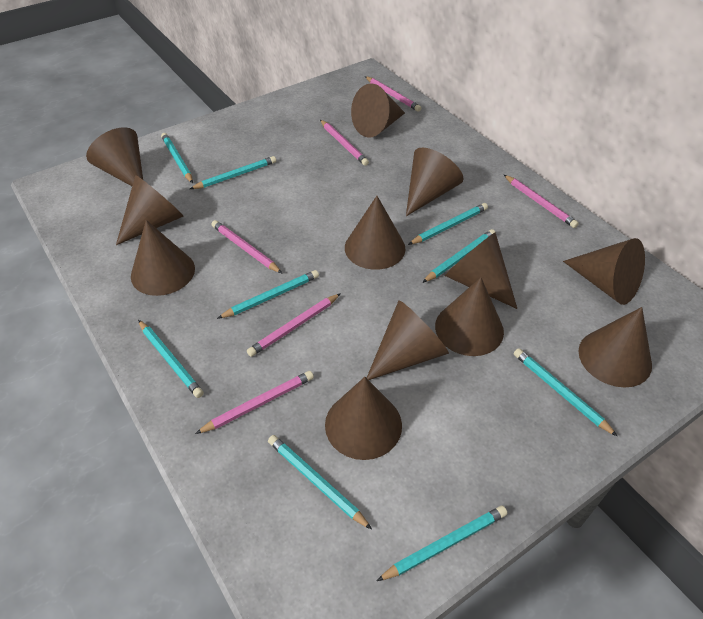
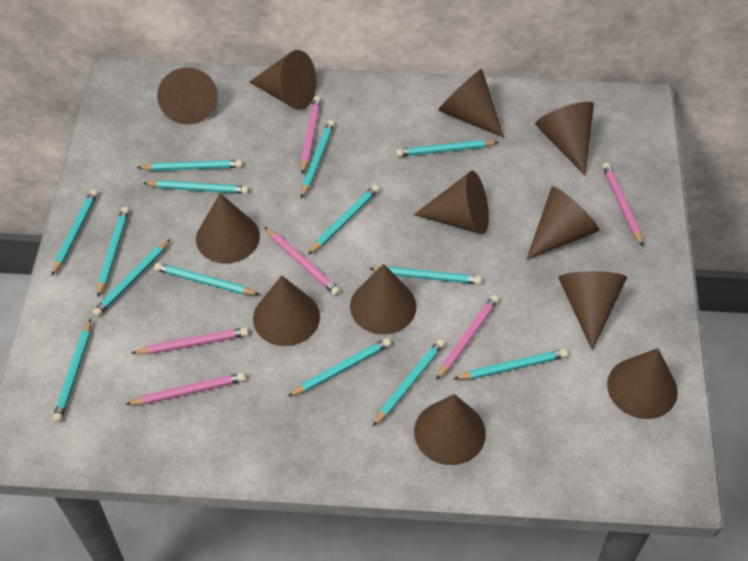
turquoise pencil: [138,320,204,398] [161,133,193,183] [190,156,276,189] [217,270,319,319] [268,435,372,530] [377,506,507,581] [408,203,488,245] [422,229,495,283] [514,348,618,437] = 9 -> [52,189,98,276] [53,319,91,422] [92,239,170,317] [97,207,129,297] [136,160,242,171] [143,180,249,194] [154,263,260,295] [287,338,391,397] [301,120,335,198] [308,185,379,255] [369,266,482,284] [373,339,445,426] [396,140,499,157] [454,349,567,380] = 14

